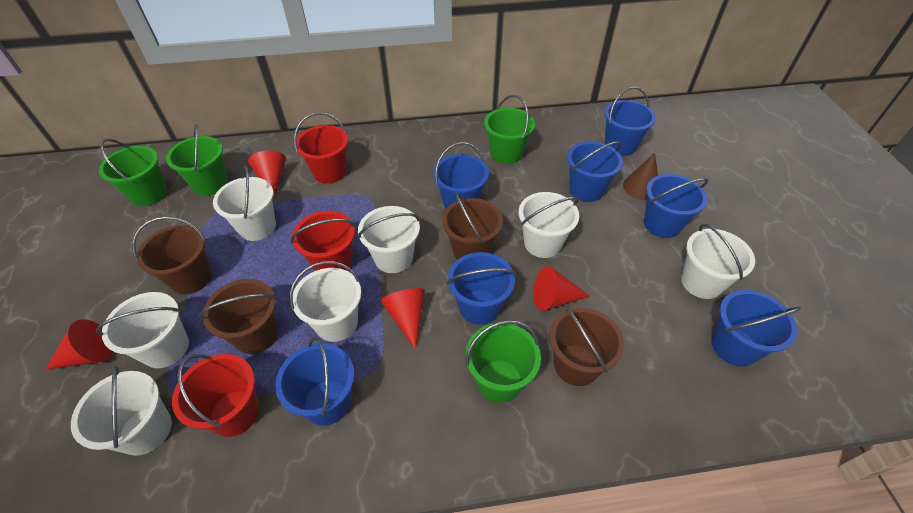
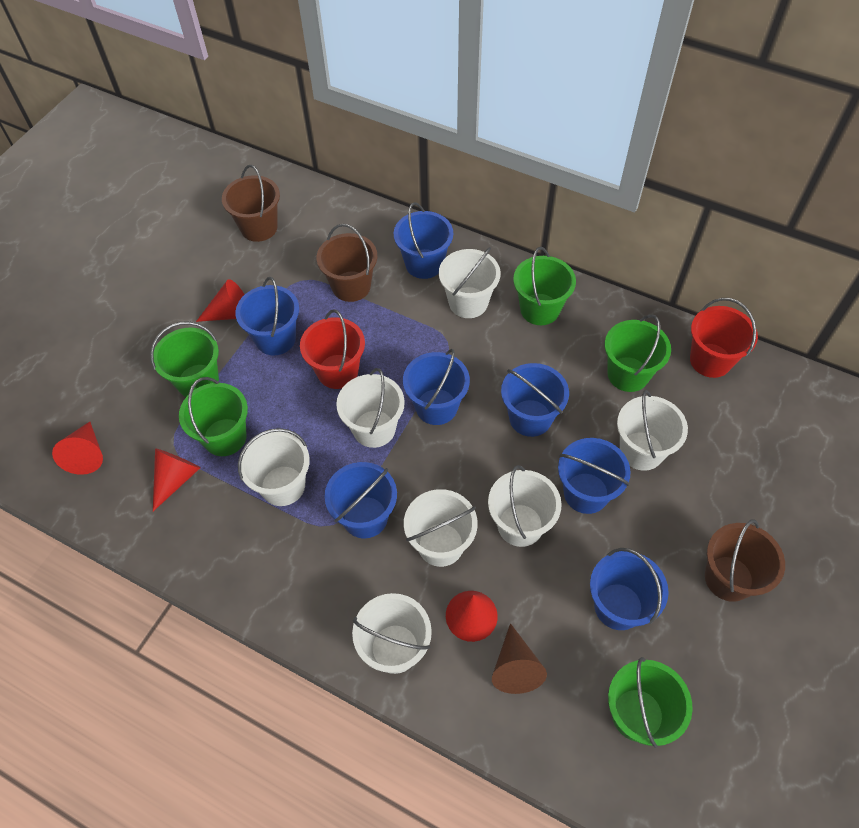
brown bucket: [132,216,212,295] [200,279,278,354] [442,192,503,260] [550,306,625,386] = 4 -> [222,165,280,242] [317,224,377,302] [705,519,785,602] = 3
green bucket: [99,139,167,206] [166,124,228,196] [466,320,541,403] [484,95,535,164] = 4 -> [150,321,219,397] [179,377,248,456] [513,247,576,325] [605,314,671,392] [608,657,693,748] = 5
red bucket: [172,354,260,437] [291,211,356,271] [294,112,348,184] = 3 -> [300,309,365,389] [690,298,758,378] = 2

